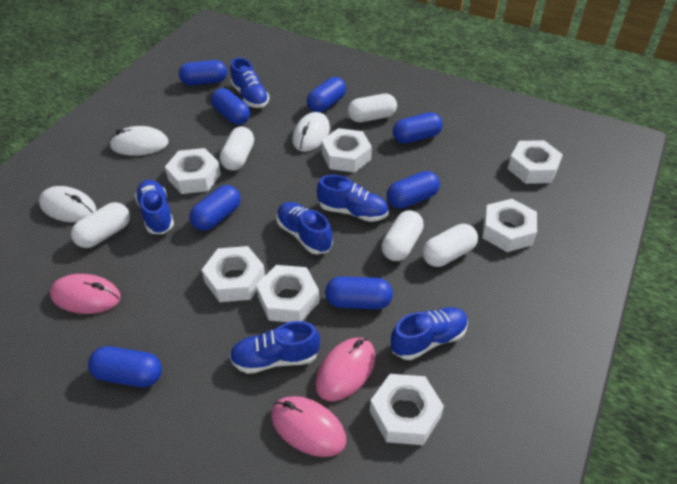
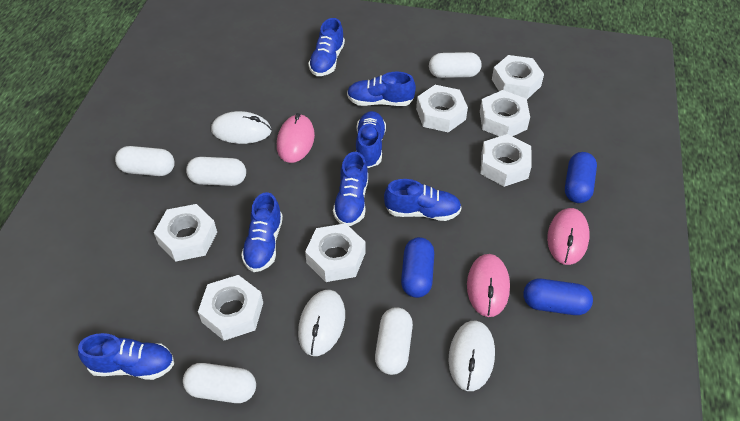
blue capsule: [88,346,162,387] [179,60,227,86] [190,185,241,231] [211,88,250,125] [307,77,346,113] [325,276,393,309] [387,171,440,209] [393,112,443,144] = 8 -> [401,237,434,298] [523,279,593,315] [565,152,597,203] = 3
blue shoe: [135,180,174,234] [229,321,320,374] [230,58,269,108] [277,202,333,254] [317,175,389,222] [391,307,468,360] = 6 -> [78,333,174,380] [241,192,283,272] [308,18,345,76] [333,152,368,226] [347,72,416,106] [356,111,386,168] [384,179,462,221] = 7

